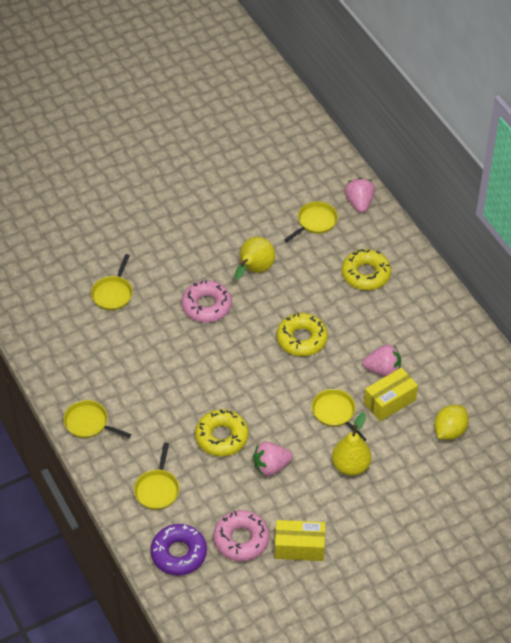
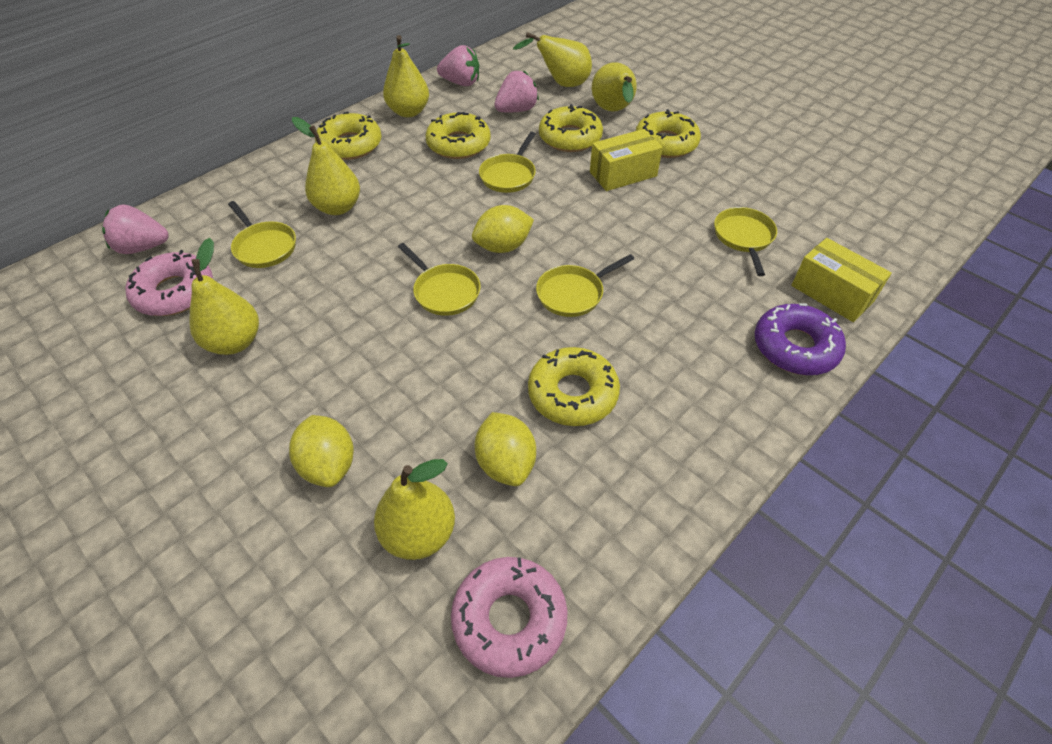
yellow donut: [195,409,249,457] [277,313,328,356] [342,249,391,290] = 3 -> [315,112,382,160] [425,112,491,159] [528,347,620,426] [539,104,603,152] [636,109,701,158] = 5
yellow lemon: [434,405,469,440] = 1 -> [289,415,354,487] [472,205,534,253] [475,412,536,486] = 3
yellow pear: [235,237,275,280] [332,412,372,476] = 2 -> [189,238,259,355] [292,117,360,215] [374,459,455,560] [383,35,429,117] [513,32,592,87] [592,62,637,112] = 6

